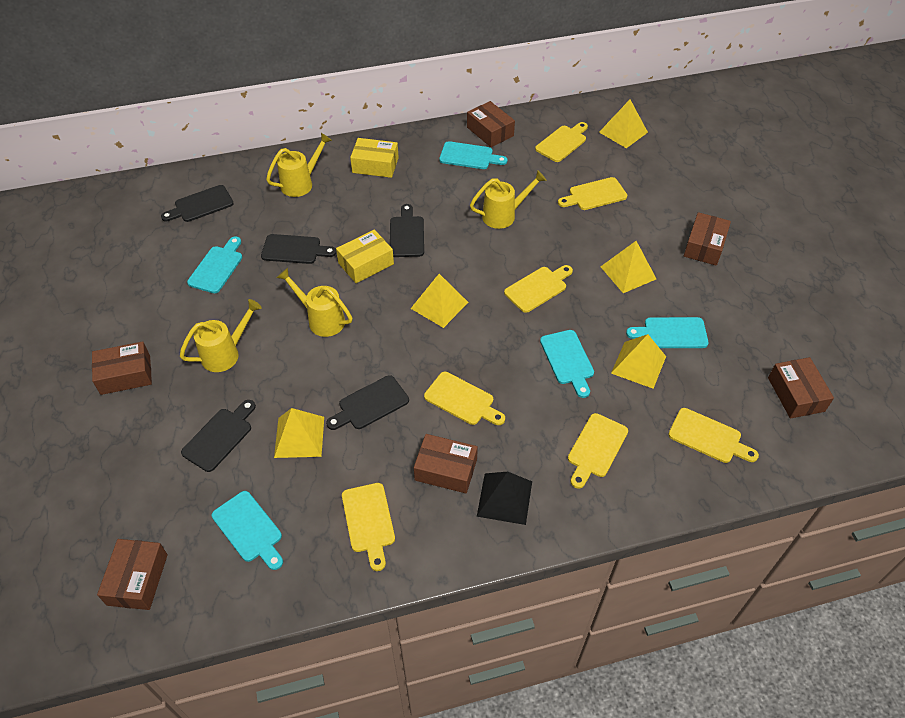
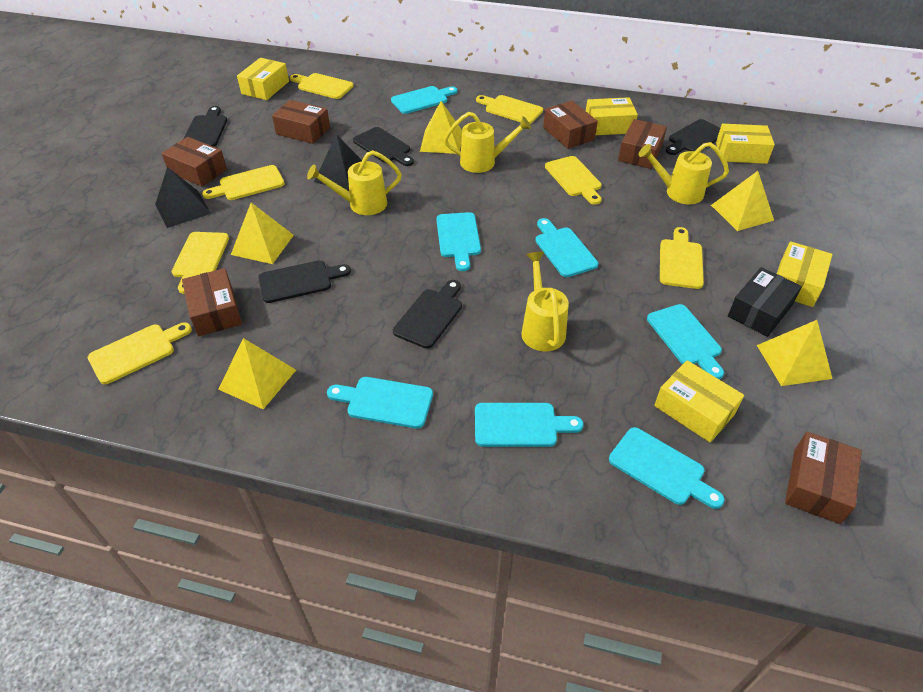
black box: none = 0 -> [728,267,802,337] = 1
black pyramid: [477,472,532,525] = 1 -> [155,167,211,228] [314,134,362,191] = 2
turquoise cutting board: [187,236,242,293] [212,491,283,570] [439,141,507,169] [540,330,594,398] [626,317,709,348] = 5 -> [327,377,433,429] [391,86,458,114] [436,212,481,271] [475,403,583,447] [535,218,598,277] [609,427,725,509] [647,304,724,379] = 7
yellow box: [336,230,394,283] [350,138,399,178] = 2 -> [237,58,289,100] [586,97,638,135] [654,360,744,443] [716,124,775,164] [777,241,833,307] = 5

